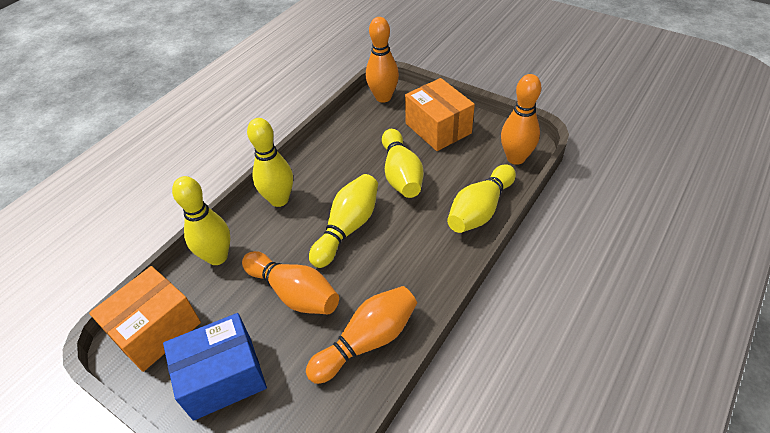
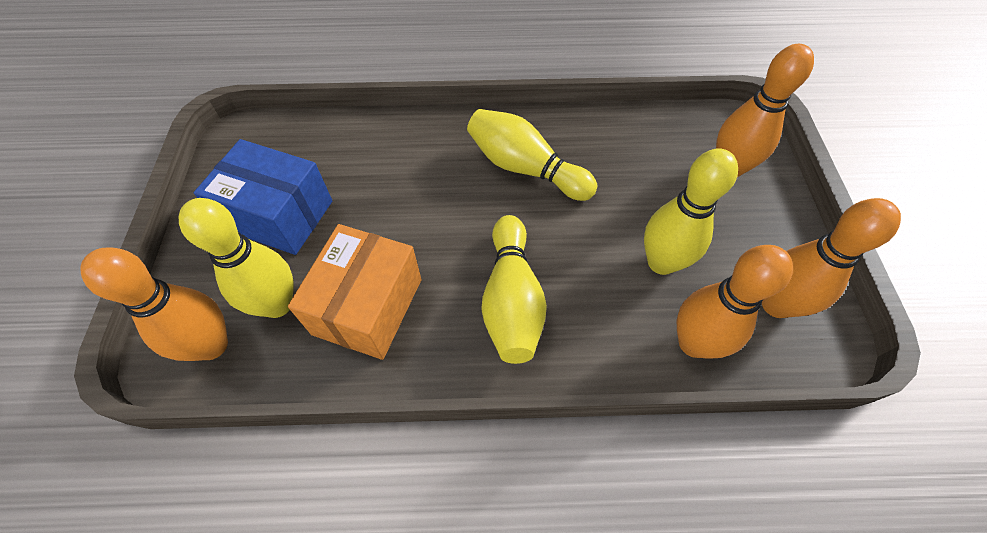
orange box: [89,266,201,372] [405,78,475,151] = 2 -> [288,224,421,360] = 1
yellow bowling pin: [172,176,230,265] [247,118,293,207] [309,174,378,268] [382,129,424,198] [447,165,516,233] = 5 -> [179,198,294,318] [467,109,597,201] [482,215,547,364] [644,148,738,275] = 4

